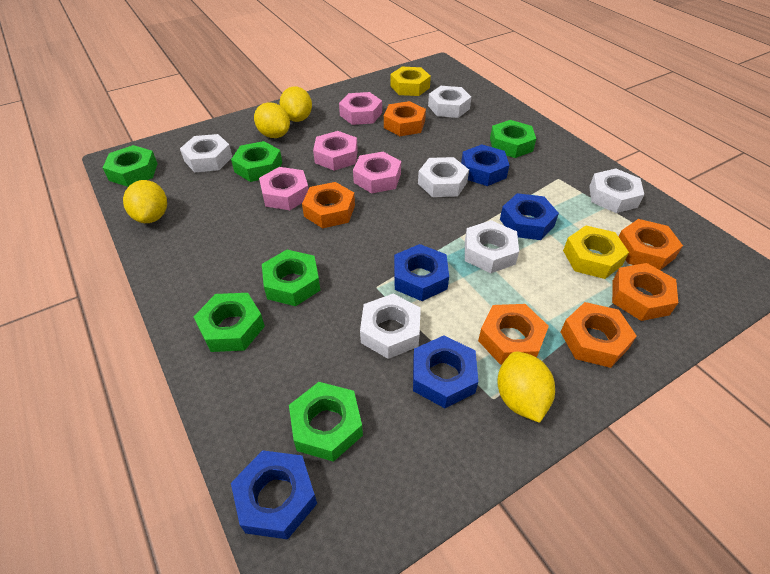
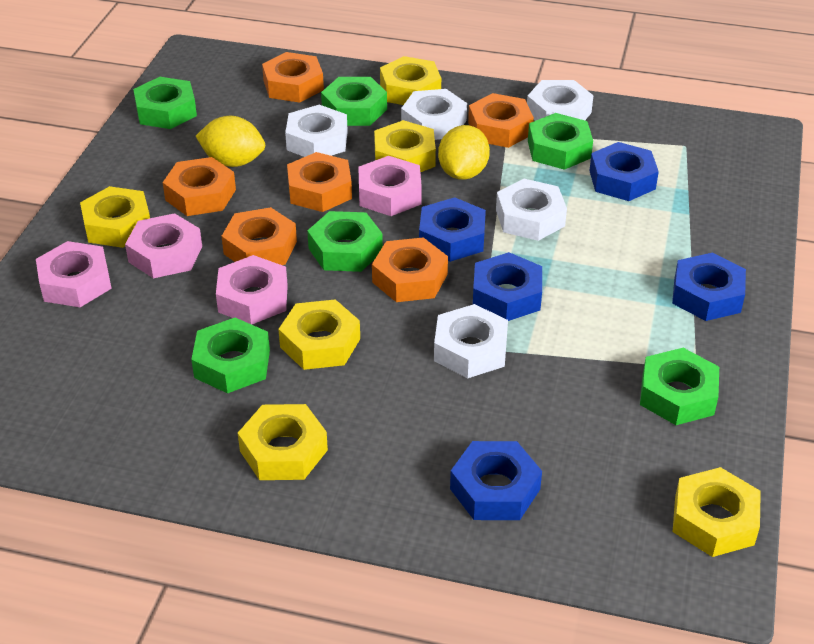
white nut: [180,134,232,172] [360,294,421,359] [418,157,469,197] [428,86,471,118] [465,220,519,273] [589,169,644,213] = 6 -> [285,105,348,157] [401,89,467,140] [434,304,508,378] [496,179,567,241] [527,80,594,121] = 5
yellow lemon: [123,180,167,223] [254,102,290,138] [279,86,312,122] [497,352,555,423] = 4 -> [196,116,265,167] [438,125,490,180] = 2
yellow nut: [390,67,431,96] [563,226,629,279] = 2 -> [80,186,150,248] [238,404,328,480] [278,299,360,370] [374,120,436,172] [380,56,441,105] [673,467,761,557] = 6

